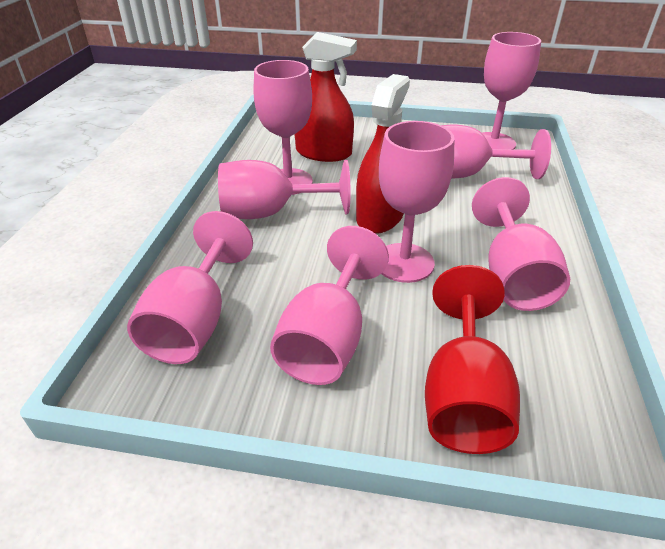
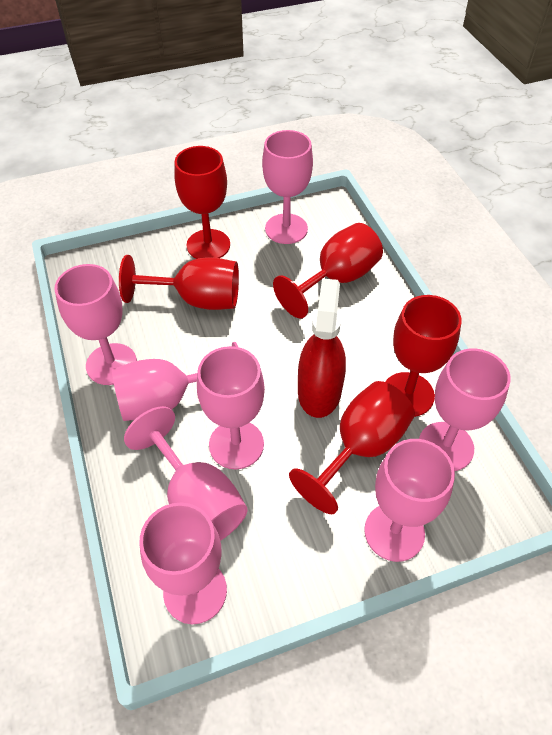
red goblet: [425,265,520,454] = 1 -> [119,255,239,310] [174,146,230,259] [273,223,383,319] [289,381,415,514] [385,295,462,417] = 5
red spray bottle: [294,32,357,162] [356,74,410,234] = 2 -> [298,278,346,418] = 1

